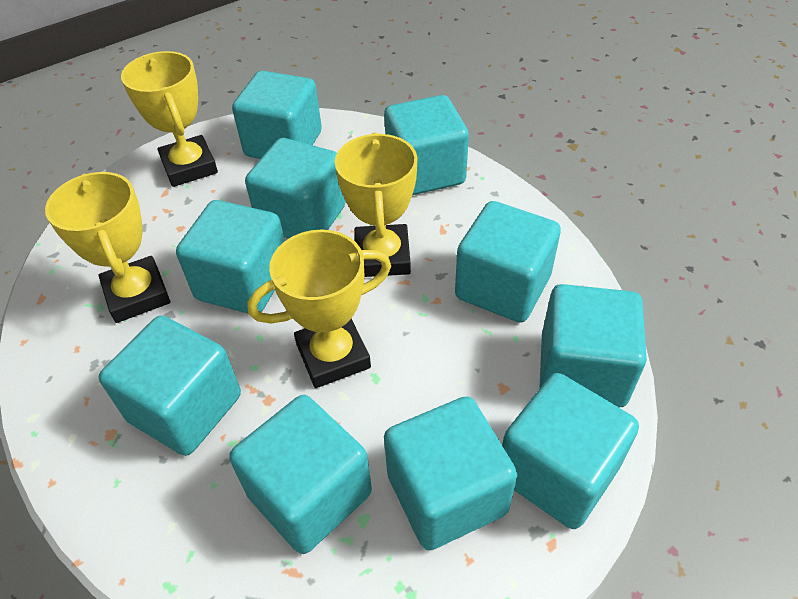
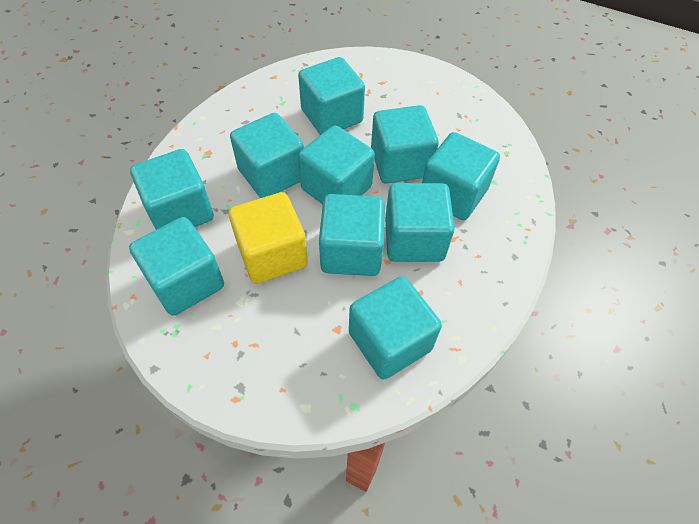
yellow cube: none = 0 -> [229,192,308,284] = 1
yellow trophy: [45,172,170,323] [121,51,218,187] [247,230,391,388] [335,132,418,277] = 4 -> none = 0

